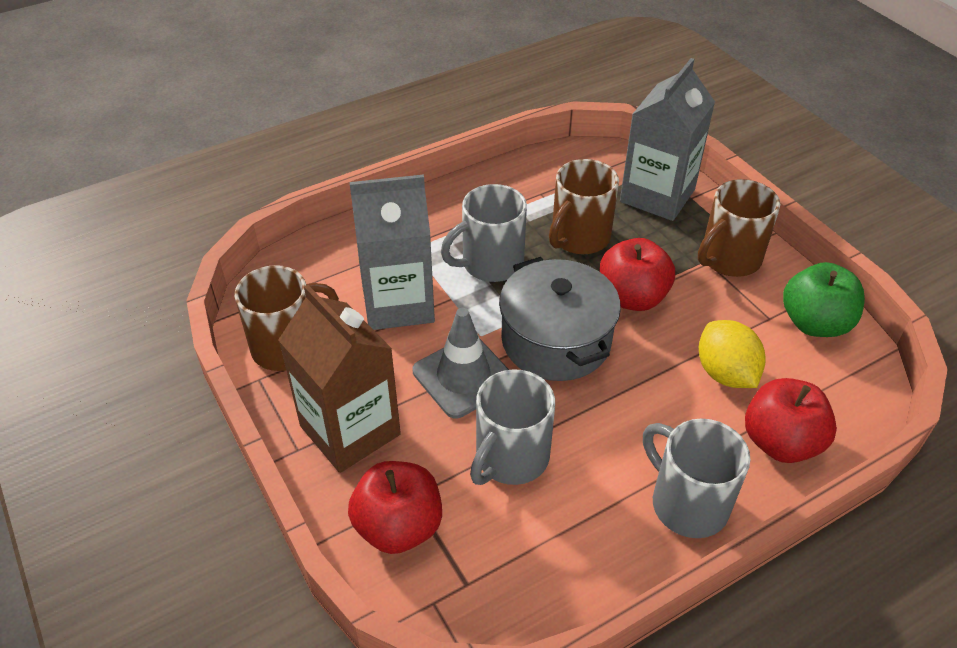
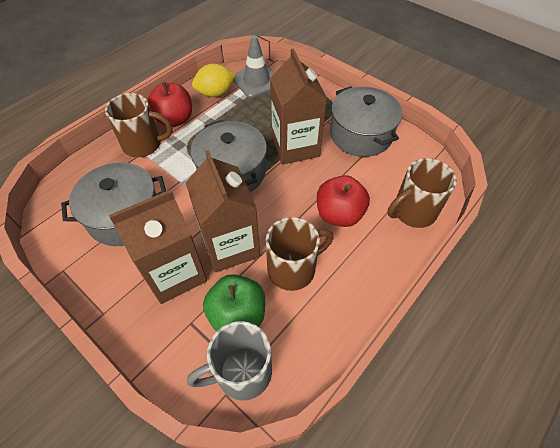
brown carton: [278,285,401,473] = 1 -> [109,190,207,304] [185,150,260,273] [270,48,327,165] = 3
grey carton: [349,174,435,330] [620,58,715,221] = 2 -> none = 0
grey mug: [441,184,527,282] [470,369,555,485] [643,419,751,538] = 3 -> [187,321,272,400] = 1
grey pot: [499,257,621,381] = 1 -> [61,162,166,246] [191,120,267,192] [330,86,402,157] = 3
red apple: [348,461,442,554] [600,238,675,311] [745,378,837,463] = 3 -> [148,82,192,127] [317,175,370,227] = 2

